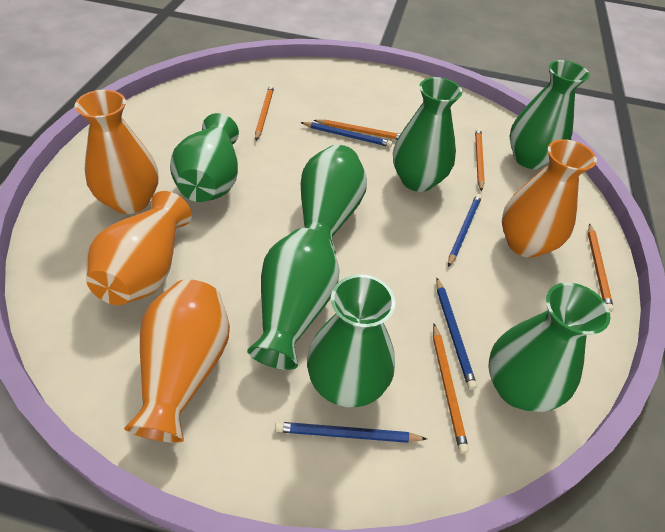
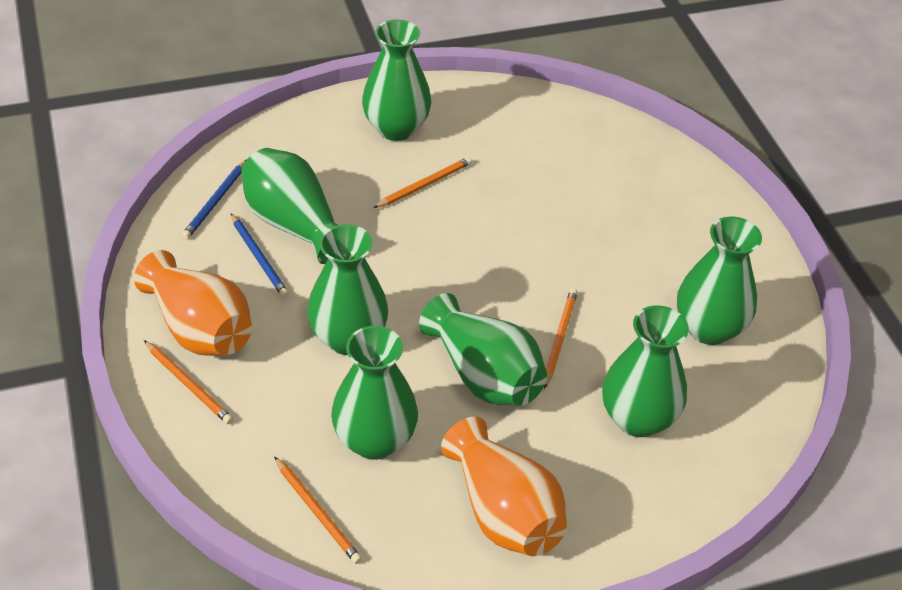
blue pencil: [275,422,427,443] [300,122,392,147] [436,278,477,390] [448,194,482,267] = 4 -> [182,159,247,239] [231,213,289,298] = 2
orange pencil: [255,85,274,140] [314,119,400,140] [433,324,469,454] [475,128,485,191] [588,223,614,312] = 5 -> [144,340,233,424] [274,456,362,564] [373,157,472,208] [544,288,578,389] = 4
orange vase: [75,90,158,214] [86,191,192,305] [124,279,230,443] [502,139,597,258] = 4 -> [134,250,252,356] [441,417,567,556] = 2

